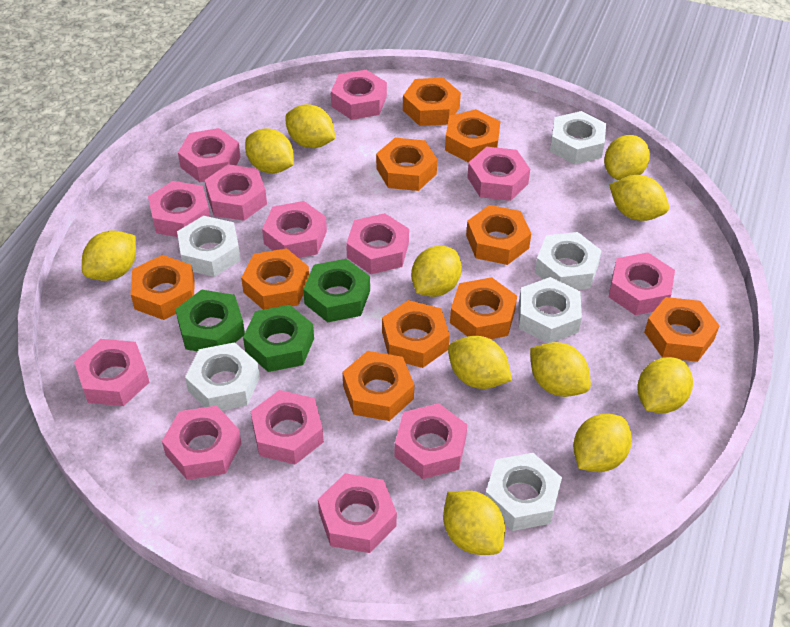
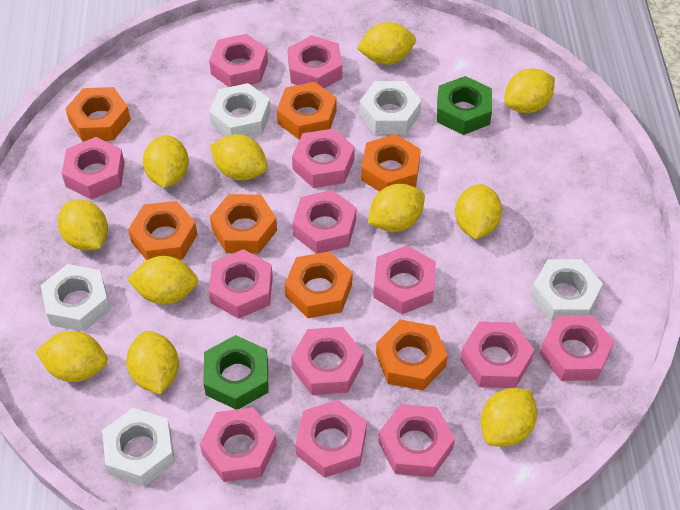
green nut: [175,290,245,352] [243,305,314,372] [303,259,370,322] = 3 -> [203,335,269,409] [437,76,492,135] = 2
orange nut: [131,255,195,320] [241,248,309,310] [343,351,414,421] [376,138,437,191] [382,300,450,368] [403,78,461,126] [445,109,500,163] [450,277,517,339] [466,205,531,265] [644,297,720,362] = 10 -> [65,87,131,142] [128,201,197,260] [210,194,277,254] [277,82,337,140] [285,251,352,318] [361,134,421,192] [376,320,448,391] = 7
white nut: [177,216,241,277] [185,342,260,411] [486,453,562,531] [519,277,582,343] [535,232,602,290] [550,111,606,165] = 6 -> [41,264,110,332] [102,408,175,486] [209,83,271,137] [360,81,421,134] [530,259,603,322] = 5

